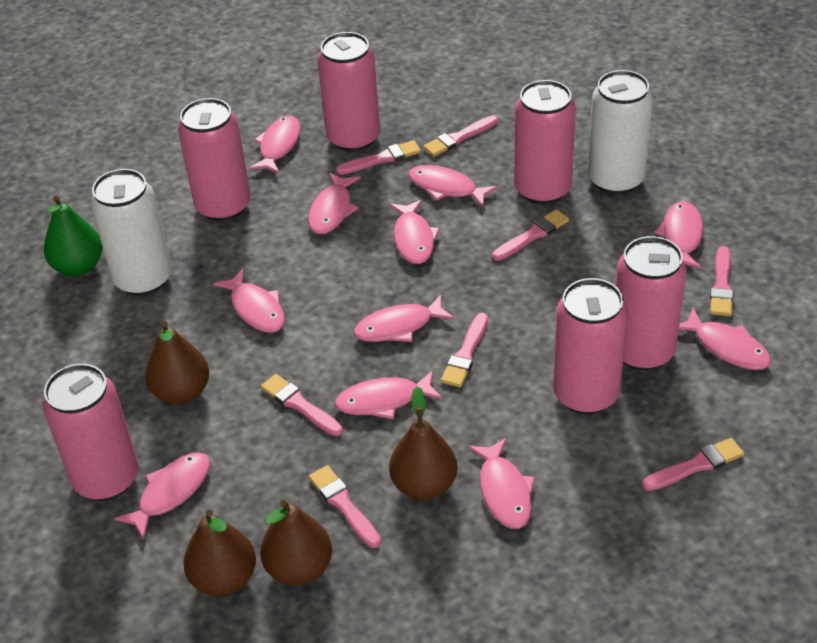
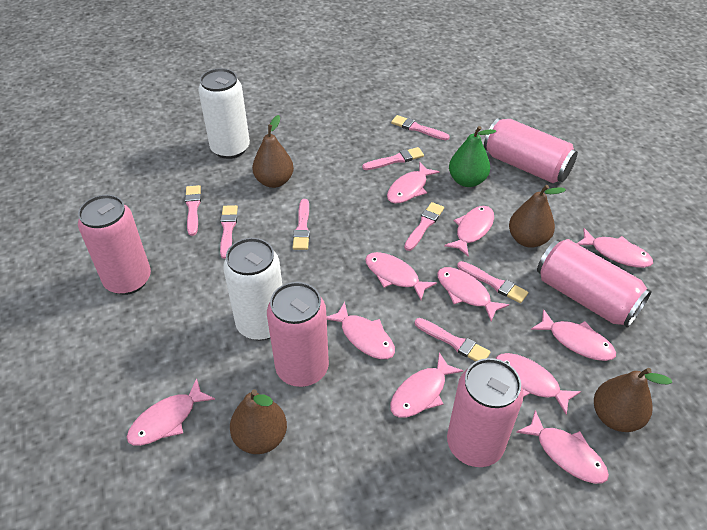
pink can: [43,364,139,501] [178,98,250,222] [318,32,380,152] [514,80,576,205] [553,278,628,414] [615,236,687,371] = 6 -> [78,195,151,295] [267,282,329,387] [447,358,524,467] [484,118,578,183] [537,239,652,327] = 5

